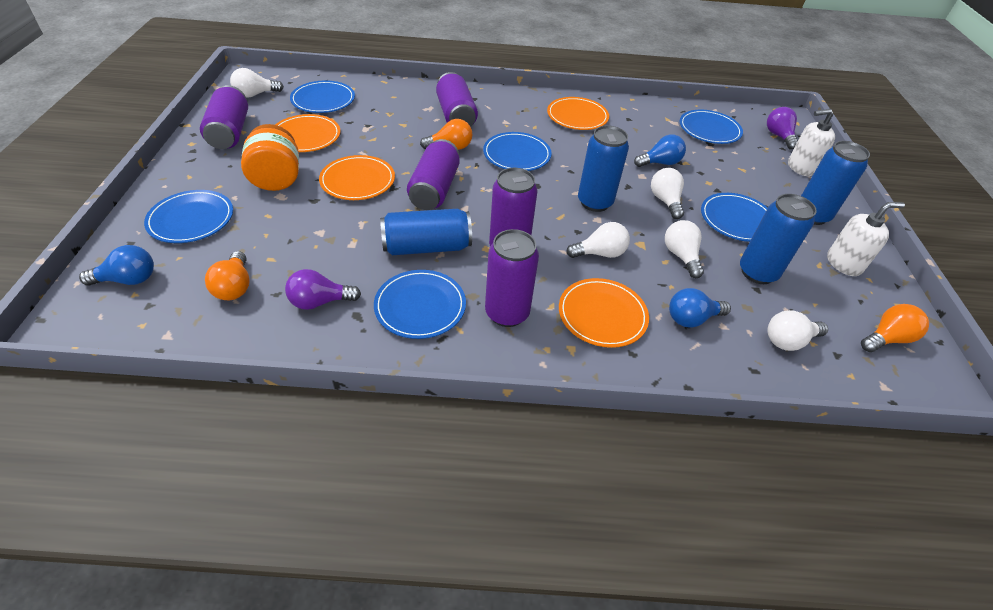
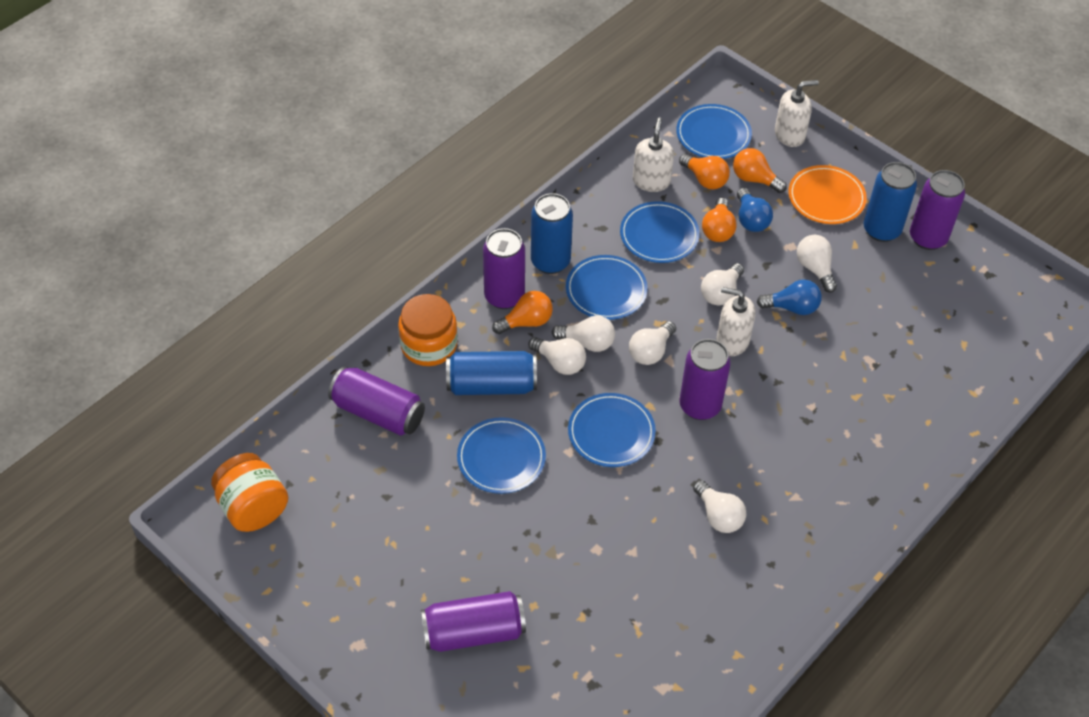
blue can: [380,209,472,255] [578,125,629,212] [740,194,817,284] [801,141,870,225] = 4 -> [446,351,537,395] [531,193,573,274] [864,162,917,242] = 3
blue light bulb: [79,245,154,286] [634,135,686,167] [669,288,731,328] = 3 -> [737,188,773,232] [757,279,822,315] = 2
blue plate: [144,190,233,243] [290,81,355,113] [374,270,466,339] [483,132,552,171] [679,109,743,144] [701,193,768,242] = 6 -> [457,417,546,494] [566,255,648,320] [568,393,656,467] [620,201,700,263] [676,104,752,159] = 5
orange jar: [241,124,299,191] = 1 -> [211,453,288,532] [398,294,458,366] = 2
orange light bulb: [205,251,249,300] [420,119,473,150] [861,304,929,352] = 3 -> [492,291,553,334] [679,154,730,189] [702,197,737,242] [733,148,787,193] = 4
orange plate: [275,114,340,152] [319,155,395,200] [547,97,609,130] [559,278,649,348] = 4 -> [788,165,867,224] = 1
purple light bulb: [285,269,361,310] [767,107,798,150] = 2 -> none = 0
white light bulb: [230,68,284,98] [566,222,630,258] [651,168,684,219] [665,220,704,278] [768,310,828,351] = 5 -> [528,337,586,375] [552,315,615,352] [629,321,676,365] [693,480,746,533] [701,263,744,305] [797,235,837,293] = 6
white soap dispenser: [788,109,835,176] [827,202,905,276] = 2 -> [633,117,674,192] [716,287,756,356] [775,80,819,147] = 3

